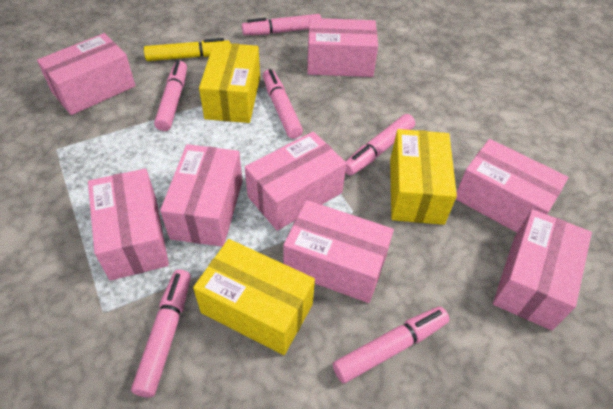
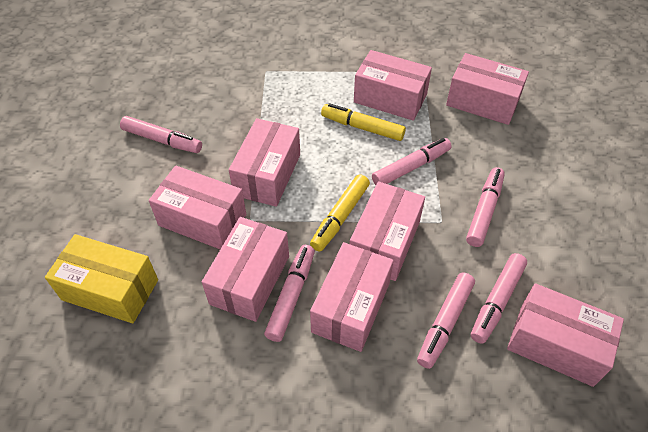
yellow box: [193,239,315,355] [199,42,260,123] [390,129,457,225] = 3 -> [45,234,158,323] = 1
yellow marker: [144,38,230,61] = 1 -> [310,174,370,252] [321,103,406,141] = 2

